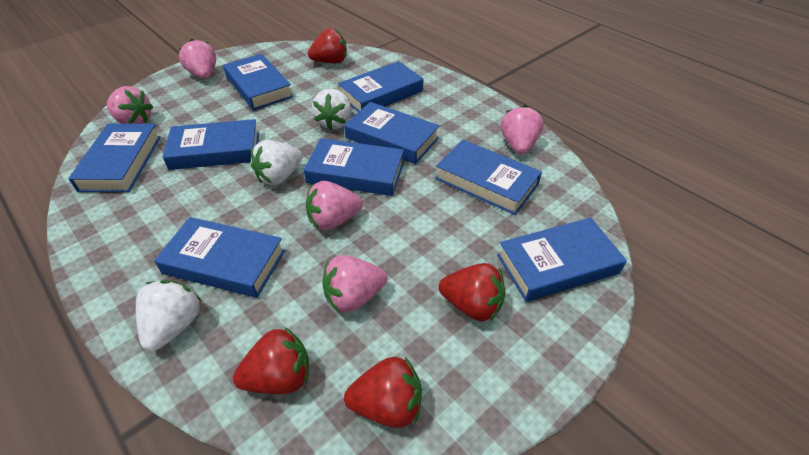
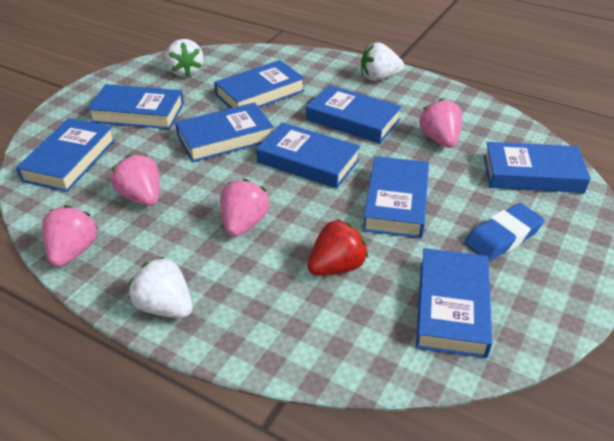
blue eraser: none = 0 -> [464,203,545,261] = 1
pink strawberry: [107,86,153,124] [179,39,216,79] [306,181,363,230] [322,255,387,313] [501,105,543,154] = 5 -> [42,205,98,267] [111,155,160,206] [220,179,269,237] [419,98,462,148] = 4
red strawberry: [233,327,309,394] [308,28,347,63] [344,357,422,428] [439,263,505,322] = 4 -> [307,219,368,276] = 1

